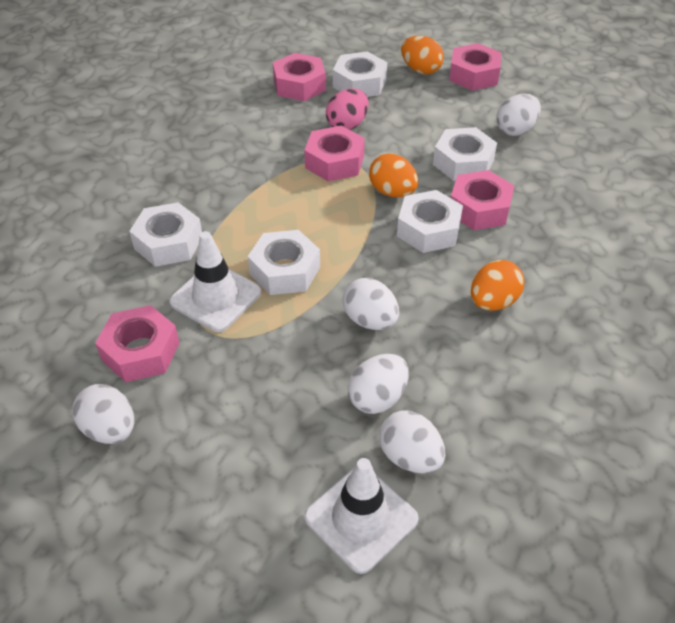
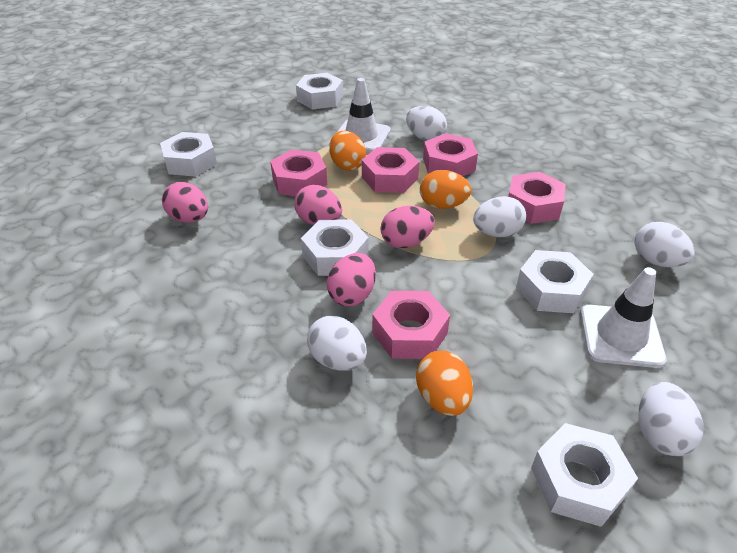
pink egg: [326,89,369,130] = 1 -> [162,182,208,223] [294,185,342,225] [327,253,376,306] [381,206,435,248] = 4

